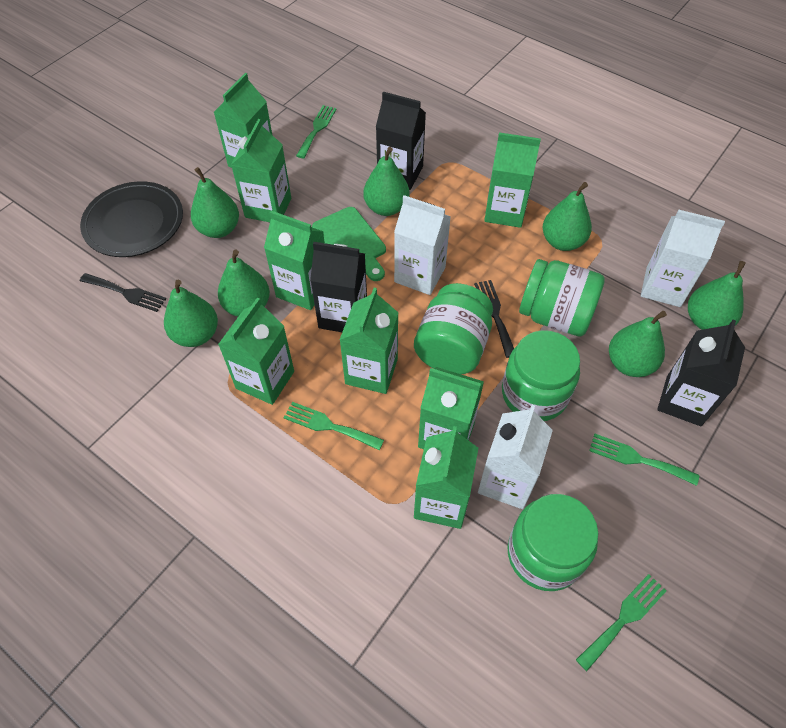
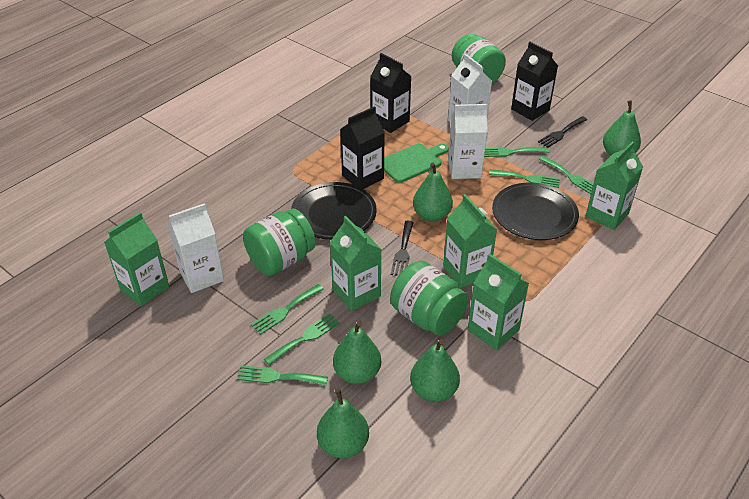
black plate: [80,181,183,257] = 1 -> [291,182,377,240] [492,183,579,240] = 2
green carton: [214,73,272,168] [218,298,294,405] [231,119,291,222] [264,211,325,310] [340,288,398,394] [414,426,478,529] [418,367,484,449] [484,132,541,228] = 8 -> [104,212,169,307] [330,216,382,311] [443,194,497,288] [468,254,529,350] [586,141,643,230] = 5
green fork: [284,402,384,450] [296,105,337,158] [576,574,666,671] [589,434,699,486] = 4 -> [237,365,328,385] [251,284,324,335] [264,313,340,365] [484,147,549,157] [489,169,560,188] [539,156,593,194] = 6
green jar: [414,283,493,374] [502,330,580,421] [507,494,598,591] [519,259,605,337] = 4 -> [243,209,316,276] [390,261,468,336] [452,34,506,83] = 3
green pear: [164,280,218,347] [191,167,239,238] [218,250,270,316] [363,147,410,216] [542,182,592,251] [609,311,667,377] [688,261,746,330] = 7 -> [317,389,369,458] [333,321,381,384] [410,339,460,402] [413,163,453,222] [603,100,641,156] = 5

